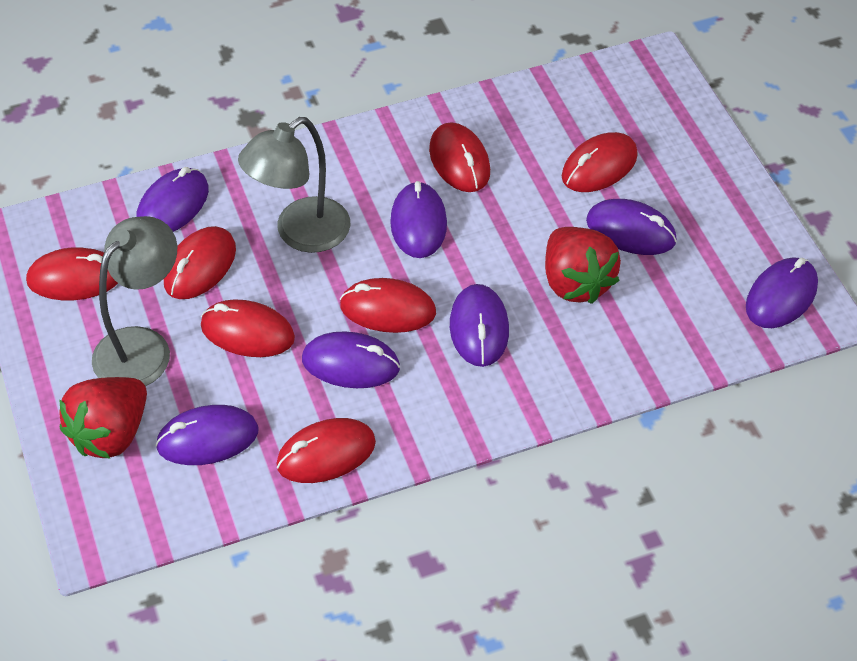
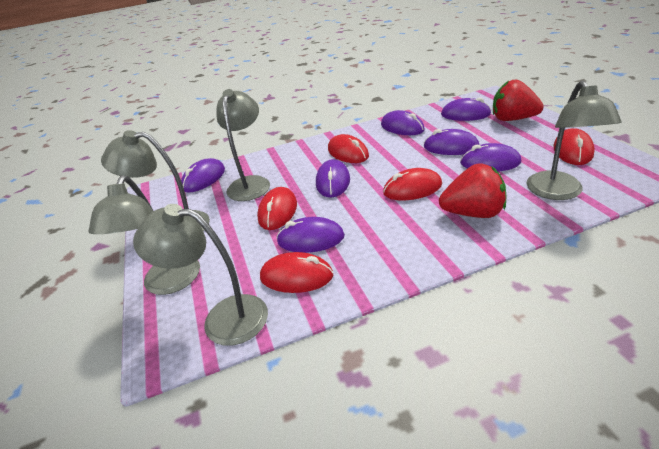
grey lamp: [92,216,177,386] [238,117,351,253] = 2 -> [89,175,200,295] [101,130,210,231] [133,204,268,346] [216,89,270,201] [526,81,622,200] = 5
red mouse: [26,247,118,300] [164,226,236,299] [201,299,295,357] [276,418,376,483] [340,278,436,333] [429,122,490,192] [562,132,638,192] = 7 -> [257,187,297,230] [260,252,333,293] [328,134,369,163] [383,168,442,200] [553,128,595,165] = 5

